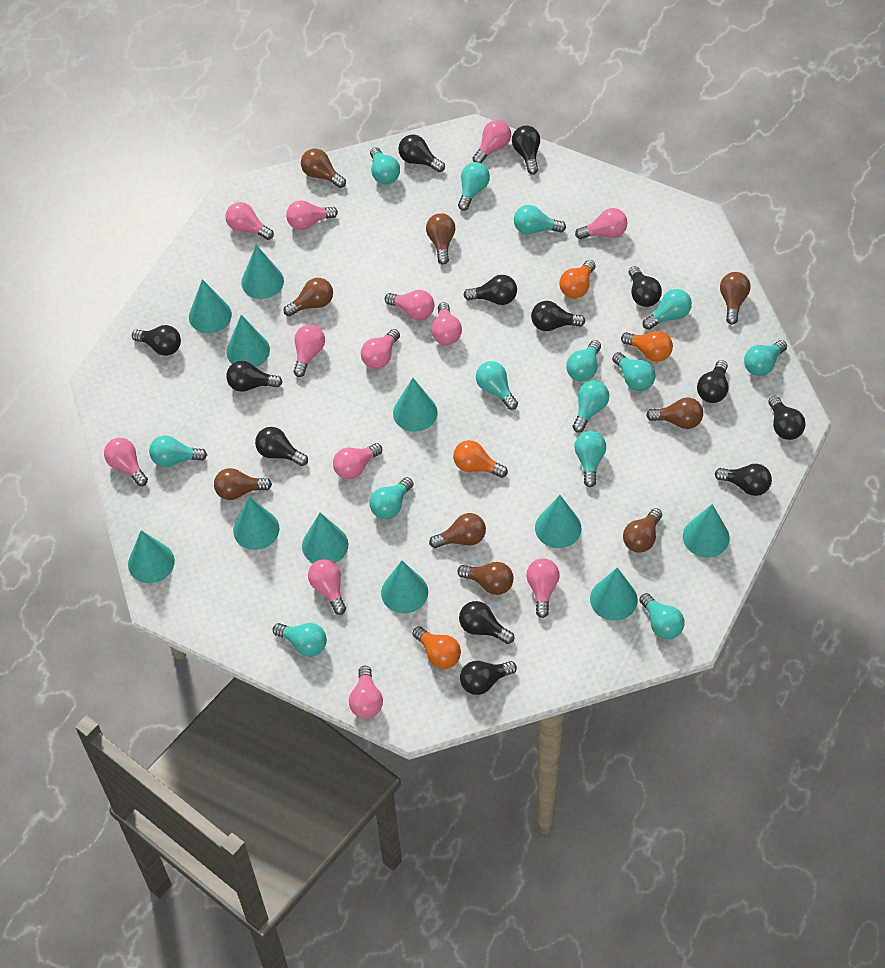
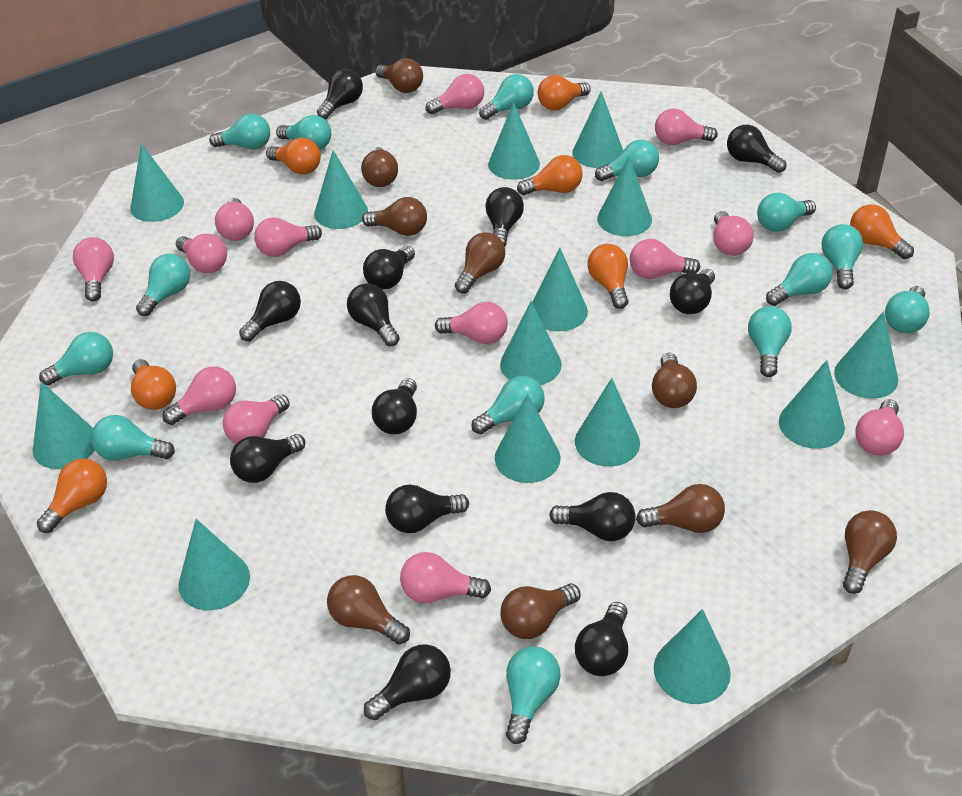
orange light bulb: [412,626,461,669] [453,440,508,478] [559,260,596,298] [621,331,673,362] = 4 -> [37,459,107,533] [131,359,176,410] [266,138,321,174] [517,155,583,195] [538,75,590,110] [588,244,628,309] [850,204,914,259] = 7
turquoise cone: [128,530,175,583] [189,279,232,333] [226,315,270,367] [233,497,279,550] [241,245,284,299] [302,513,348,563] [381,561,428,613] [393,378,438,432] [535,495,581,548] [590,568,638,621] [683,504,730,558] = 11 -> [33,382,95,469] [131,143,184,222] [179,519,250,610] [314,150,368,229] [488,102,540,180] [495,394,561,483] [500,301,562,385] [532,248,588,331] [572,91,623,168] [575,378,640,467] [597,157,652,236] [654,609,731,704] [779,360,845,449] [834,311,898,399] = 14

